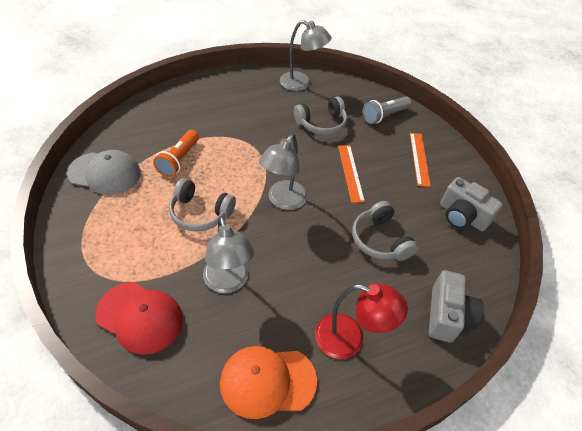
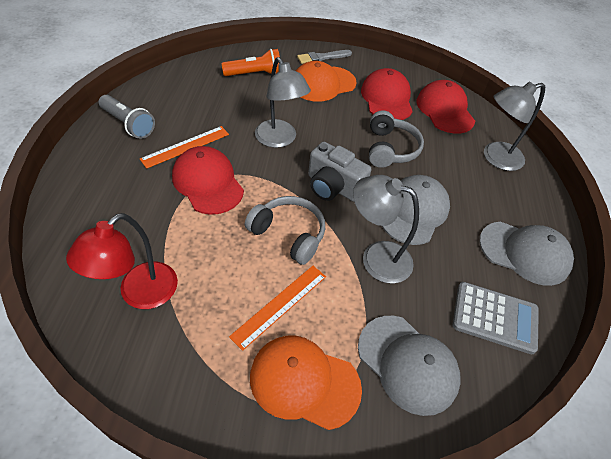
grey brush: none = 0 -> [297,50,352,64] = 1
grey calculator: none = 0 -> [453,282,539,354] = 1
grey camera: [429,270,484,342] [440,177,503,232] = 2 -> [308,142,371,202] = 1
grey cap: [67,150,141,195] = 1 -> [358,316,461,416] [382,175,450,245] [479,222,574,286] = 3
grey headphones: [169,178,236,232] [294,97,347,135] [352,201,418,261] = 3 -> [245,196,325,265] [369,110,424,168] = 2
orange cap: [220,346,317,419] = 1 -> [250,336,362,430] [296,61,357,102] = 2
red cap: [95,282,183,355] = 1 -> [172,146,244,215] [361,68,413,120] [417,80,475,134] = 3

